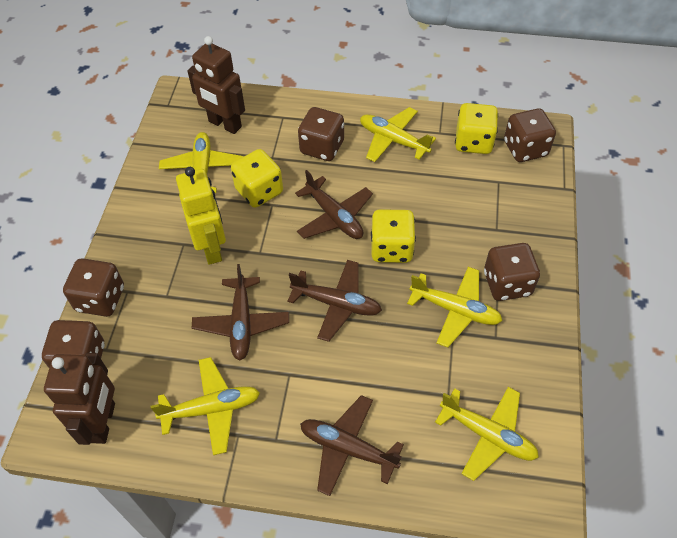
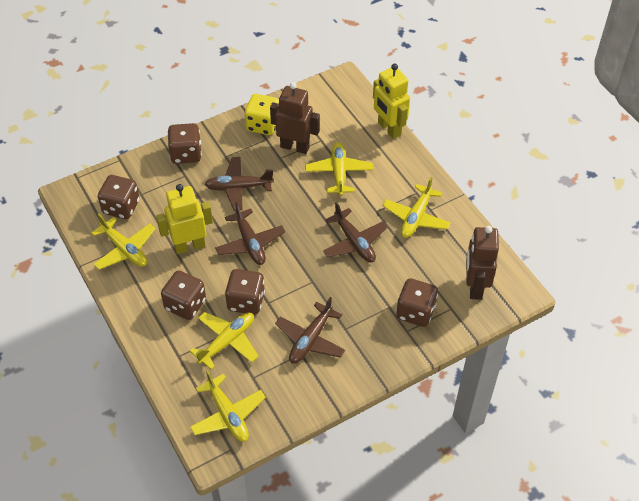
yellow dice: [231,149,283,208] [371,209,416,263] [455,103,498,154] = 3 -> [244,94,279,135] = 1
yellow robot: [176,167,226,265] = 1 -> [156,184,213,254] [373,64,410,139] = 2

